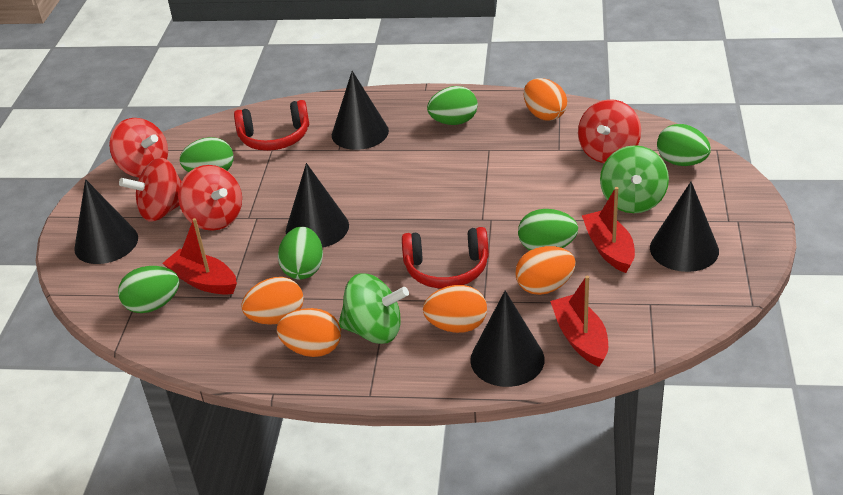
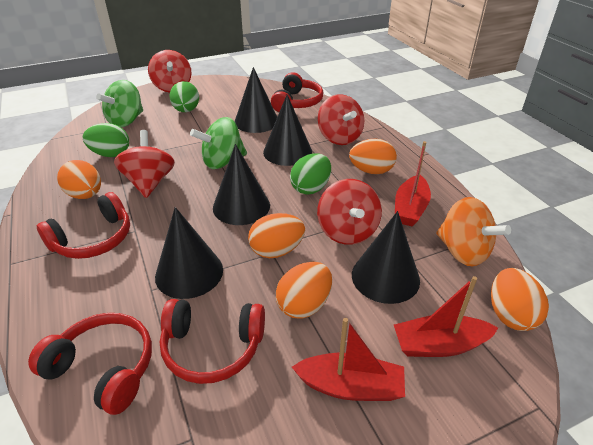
green egg: [118,266,179,313] [180,137,233,172] [278,227,323,280] [427,86,478,125] [518,209,578,250] [657,124,711,166] = 6 -> [83,123,129,157] [169,81,199,112] [290,153,331,195] = 3
orange spinning top: none = 0 -> [436,197,511,266] = 1
red headphones: [234,100,309,151] [402,227,489,289] = 2 -> [28,313,152,415] [37,192,130,259] [160,299,265,384] [271,72,323,112] = 4

